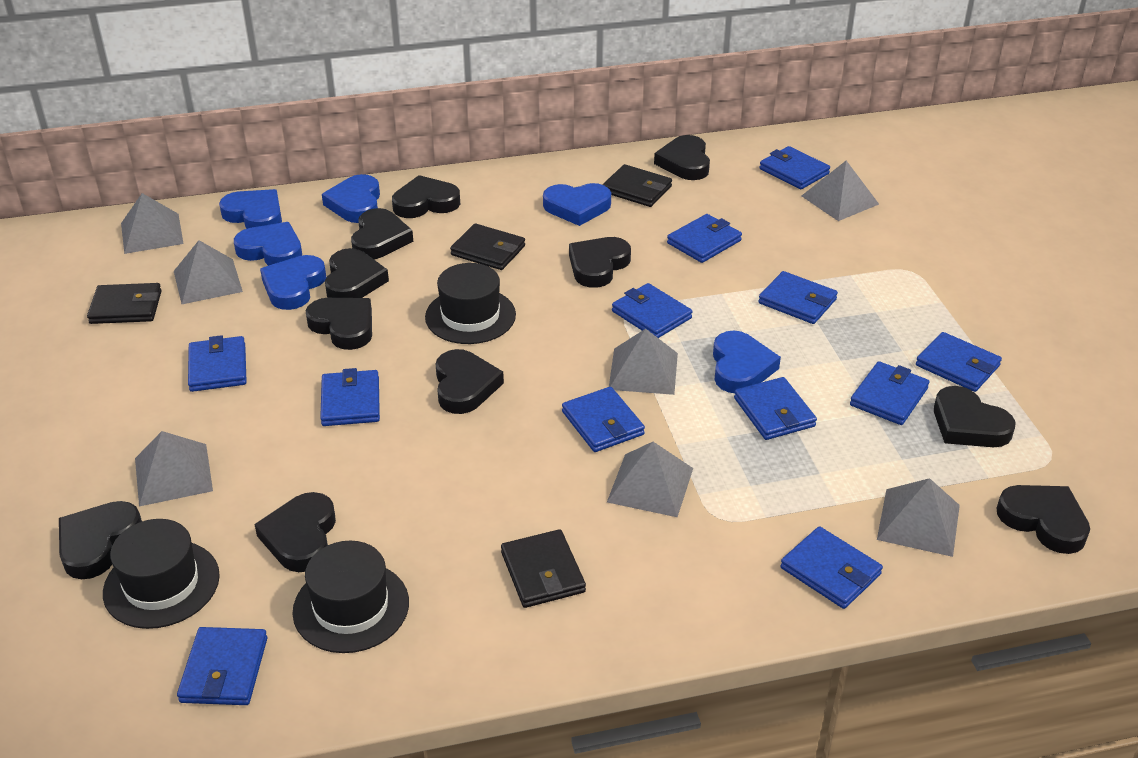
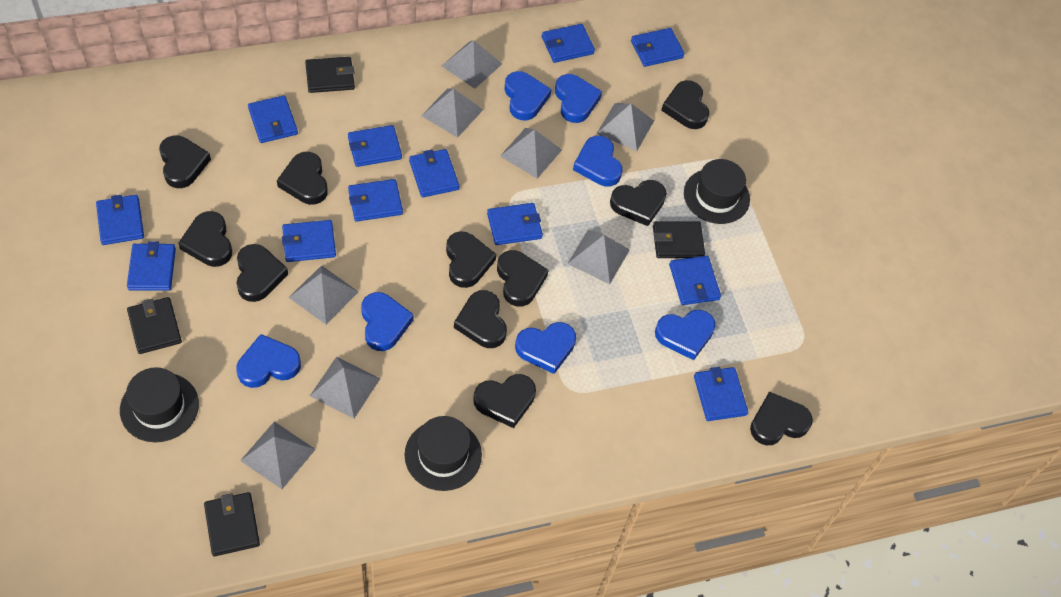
blue heart: [219,189,282,229] [234,222,302,266] [260,255,326,310] [322,174,380,223] [543,183,611,226] [713,331,781,393] = 6 -> [236,334,301,388] [361,292,414,351] [505,71,552,120] [515,322,576,374] [555,74,602,123] [573,136,623,187] [655,310,715,360] = 7
grey pyramid: [121,193,184,254] [135,431,213,506] [174,240,243,304] [607,442,693,517] [609,329,678,395] [802,161,879,221] [877,478,960,557] = 7 -> [240,421,316,489] [288,265,358,324] [310,357,380,419] [422,88,483,138] [442,40,502,89] [500,128,562,179] [567,230,630,284] [596,103,654,151] = 8

